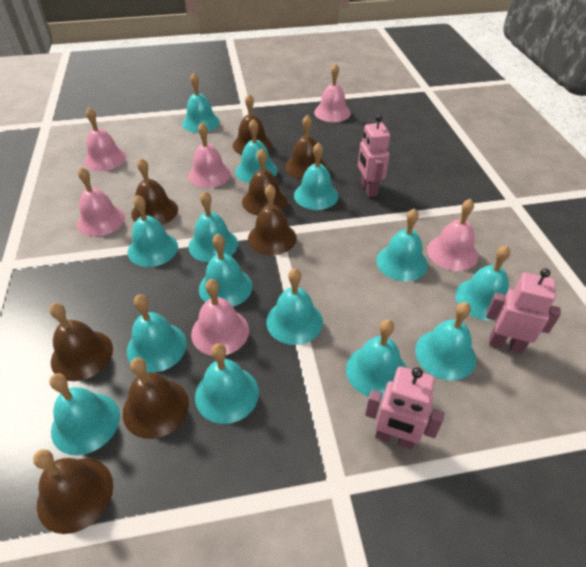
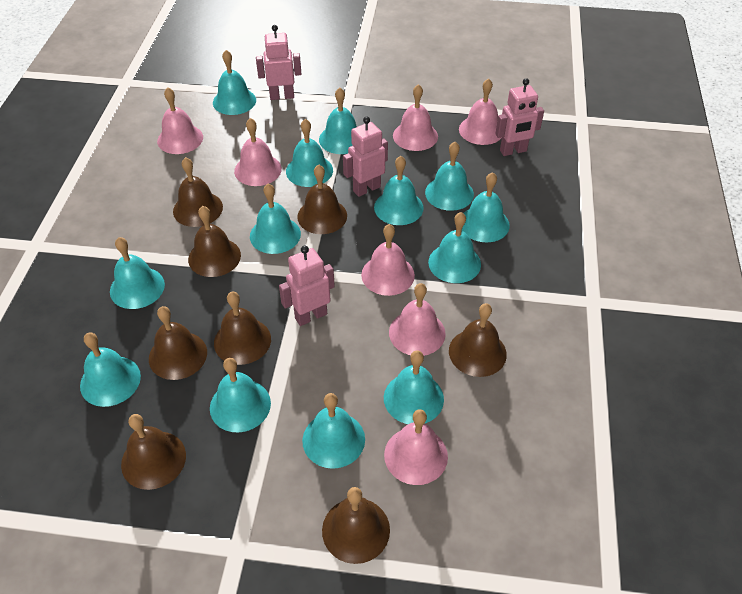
pink bell: [77,167,125,237] [84,107,126,171] [188,122,231,188] [191,279,249,356] [314,63,351,122] [427,199,478,271] = 6 -> [157,87,203,154] [234,118,282,186] [361,224,415,296] [384,409,448,485] [389,283,446,356] [393,84,438,151] [459,78,502,145] = 7
pink robot: [358,115,390,197] [365,366,444,450] [486,268,561,353] = 3 -> [256,25,301,100] [279,246,335,326] [343,116,388,197] [495,78,544,156] = 4
turquoise bell: [50,373,120,455] [127,295,187,373] [128,195,178,267] [182,73,220,133] [189,191,238,263] [195,343,259,424] [199,233,252,307] [235,119,278,183] [266,268,323,345] [294,142,338,210] [346,319,406,399] [376,208,428,281] [415,302,476,381] [455,245,510,321] = 14 -> [80,333,141,407] [110,237,165,309] [210,358,271,432] [213,50,256,115] [250,184,301,254] [286,119,333,187] [302,393,365,469] [319,88,357,154] [374,156,424,225] [384,350,444,424] [425,142,474,211] [428,212,481,283] [462,172,510,242] = 13

